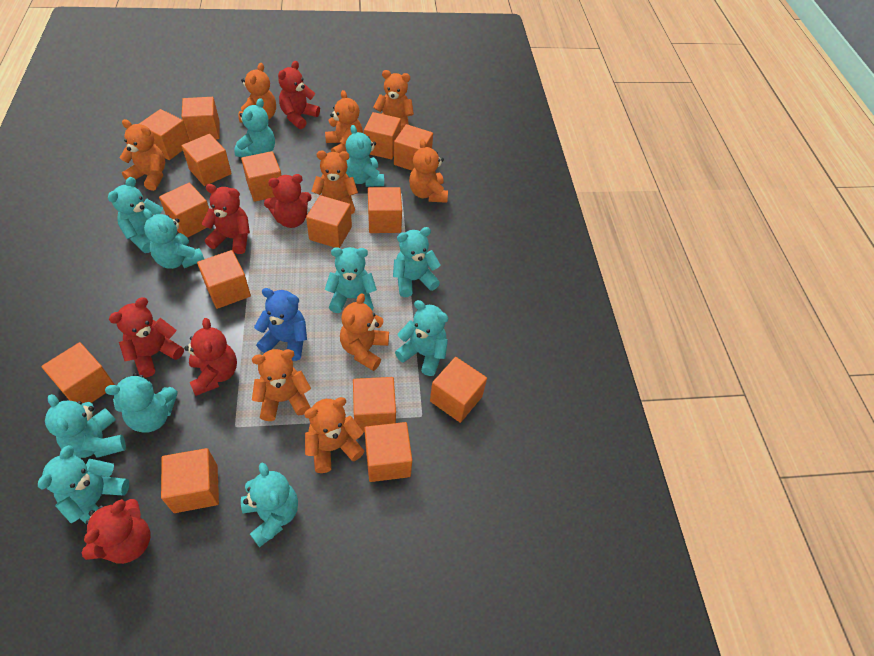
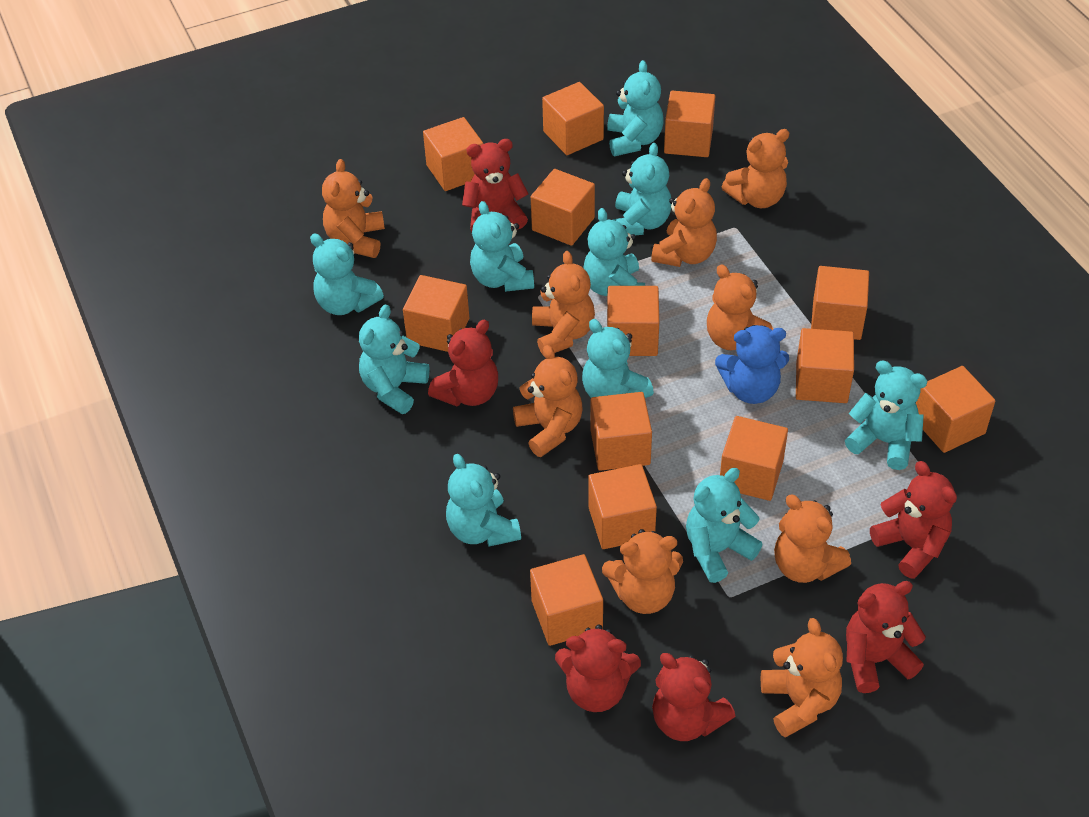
orange cube: [41,342,115,403] [139,109,190,160] [159,183,209,238] [161,448,219,513] [181,134,232,186] [182,97,220,141] [197,250,251,309] [241,151,282,202] [306,195,352,248] [353,377,396,432] [364,112,401,159] [364,422,412,482] [368,187,402,233] [394,124,433,171] [430,357,487,423] = 15 -> [403,275,469,352] [423,117,483,191] [530,554,603,646] [531,169,595,246] [542,82,604,155] [588,464,657,549] [591,392,652,471] [607,286,659,356] [664,91,715,157] [720,416,788,501] [796,328,854,403] [811,266,869,340] [916,366,995,453] = 13
turquoise teddy bear: [38,445,129,525] [45,394,126,458] [105,373,178,433] [108,177,163,253] [143,209,204,269] [234,98,275,157] [241,462,298,547] [325,247,377,313] [345,125,384,187] [393,227,441,297] [395,300,448,376] = 11 -> [310,233,384,315] [359,304,430,414] [446,454,521,547] [470,201,534,292] [582,319,654,398] [583,208,645,296] [607,60,664,156] [613,143,672,235] [686,468,763,583] [845,361,927,470] = 10

